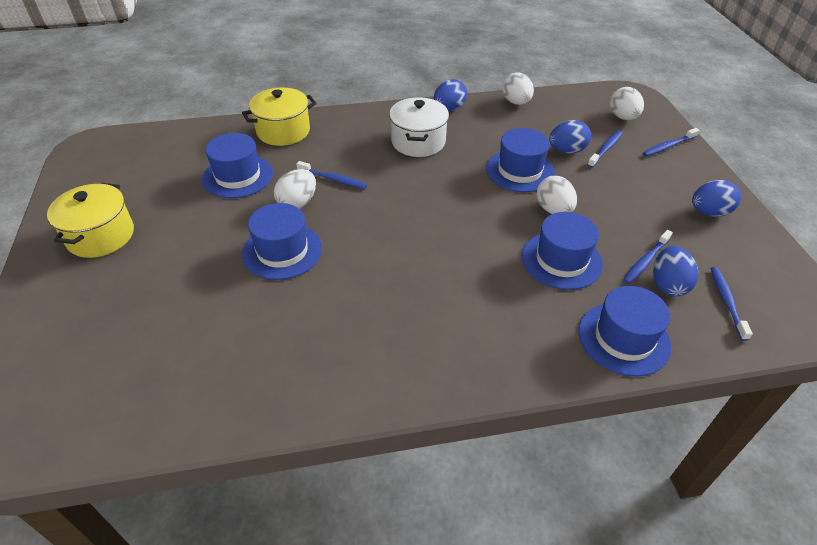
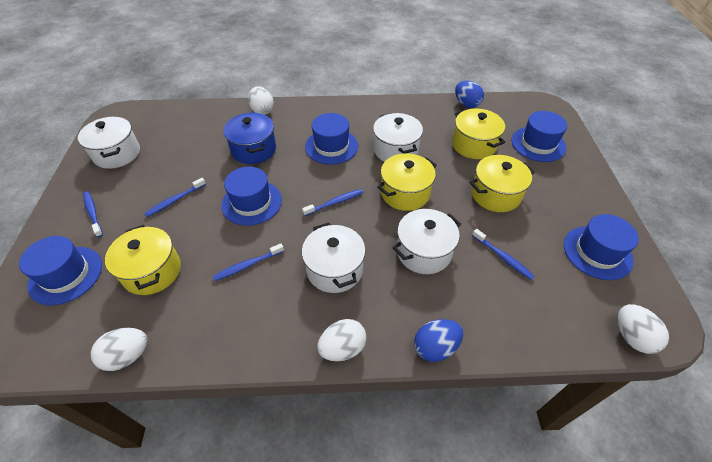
blue egg: [434,79,467,111] [549,120,591,154] [653,246,699,296] [692,180,741,217] = 4 -> [414,319,463,362] [455,81,484,108] = 2
blue pot: none = 0 -> [223,113,276,164] = 1
white pot: [389,98,449,157] = 1 -> [78,117,140,169] [302,223,366,293] [373,113,423,162] [393,209,461,274] = 4
yellow pot: [47,183,134,258] [242,88,316,146] = 2 -> [105,225,181,295] [377,153,437,211] [452,108,505,159] [470,155,535,212] = 4

